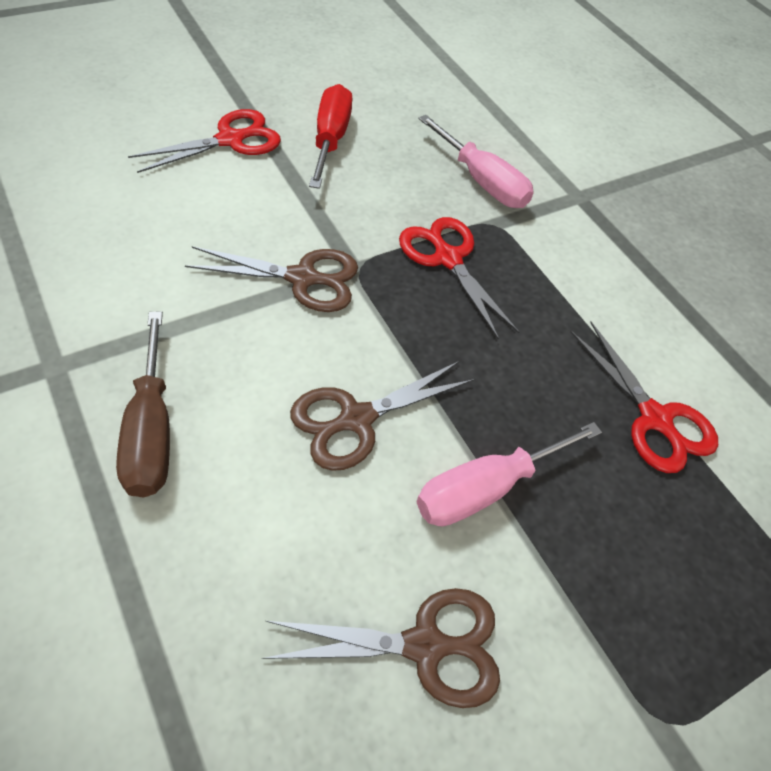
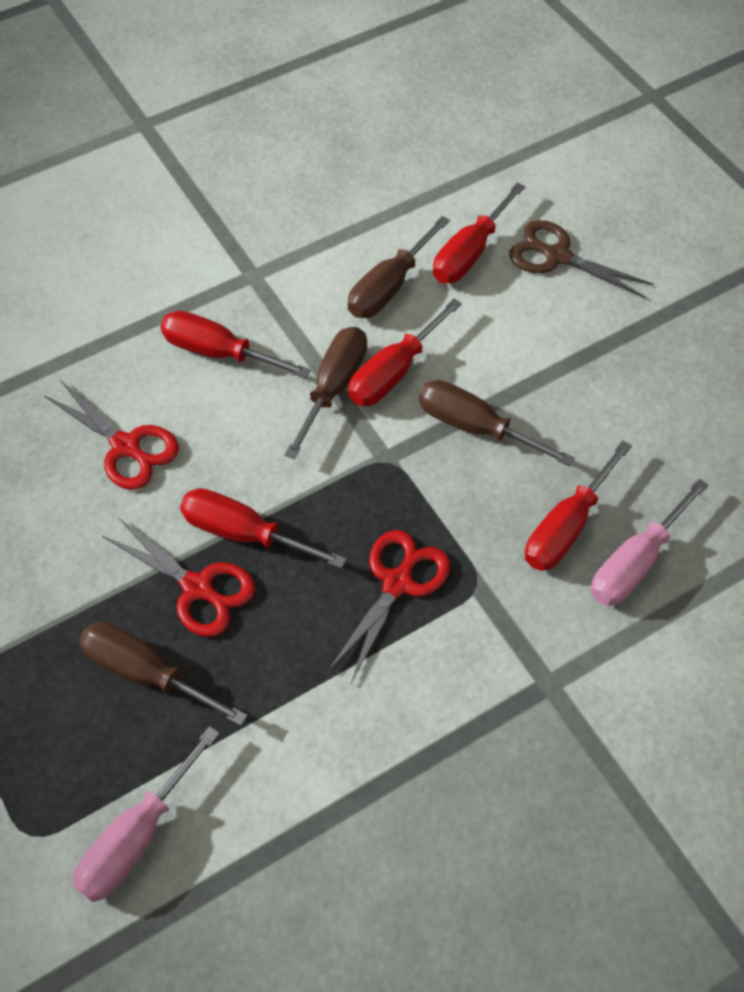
brown scissors: [185,246,358,312] [262,588,500,708] [290,361,475,471] = 3 -> [509,220,654,298] = 1
brown screwdriver: [116,311,170,497] = 1 -> [79,622,248,726] [284,327,367,459] [348,216,450,318] [419,380,574,467] = 4
red screwdriver: [309,84,353,189] = 1 -> [160,311,311,378] [180,488,346,569] [348,298,462,406] [433,182,525,283] [525,440,632,571] = 5

